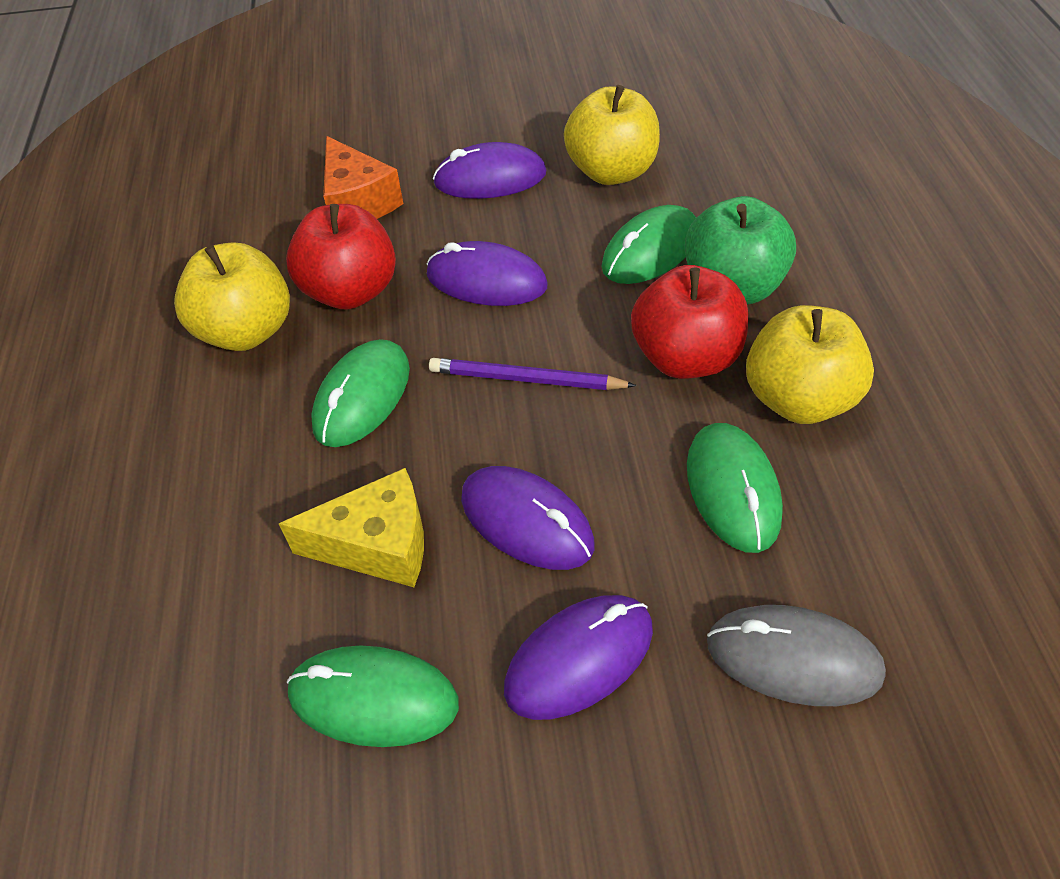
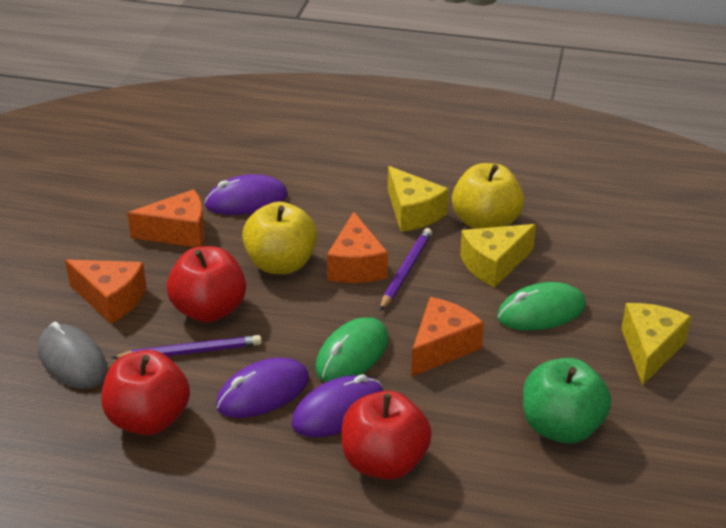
green mouse: [287,646,459,747] [311,339,410,447] [601,205,696,284] [687,423,783,553] = 4 -> [315,317,388,382] [497,282,586,331] = 2
orange cheese: [323,136,403,219] = 1 -> [65,259,147,324] [127,189,205,247] [327,212,388,283] [411,297,484,377] = 4
purple mouse: [426,241,548,306] [433,142,546,199] [461,466,595,570] [504,595,653,720] = 4 -> [204,174,287,215] [216,358,309,418] [291,374,383,437] = 3
purple pencil: [429,358,637,390] = 1 -> [111,335,262,359] [380,228,432,311] = 2
red apple: [286,204,396,309] [631,265,748,379] = 2 -> [102,350,190,435] [167,246,246,323] [341,391,432,480] = 3
yellow apple: [174,242,290,351] [564,85,660,185] [746,305,874,424] = 3 -> [242,202,317,274] [452,163,524,229] = 2
yellow cheese: [279,468,424,587] = 1 -> [388,166,449,232] [460,224,536,288] [621,303,691,385] = 3

